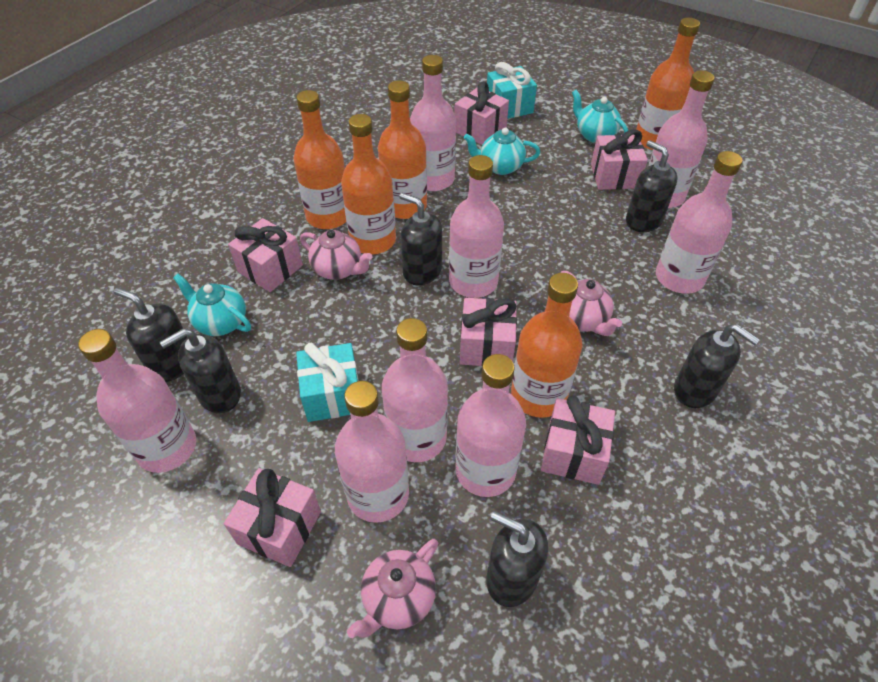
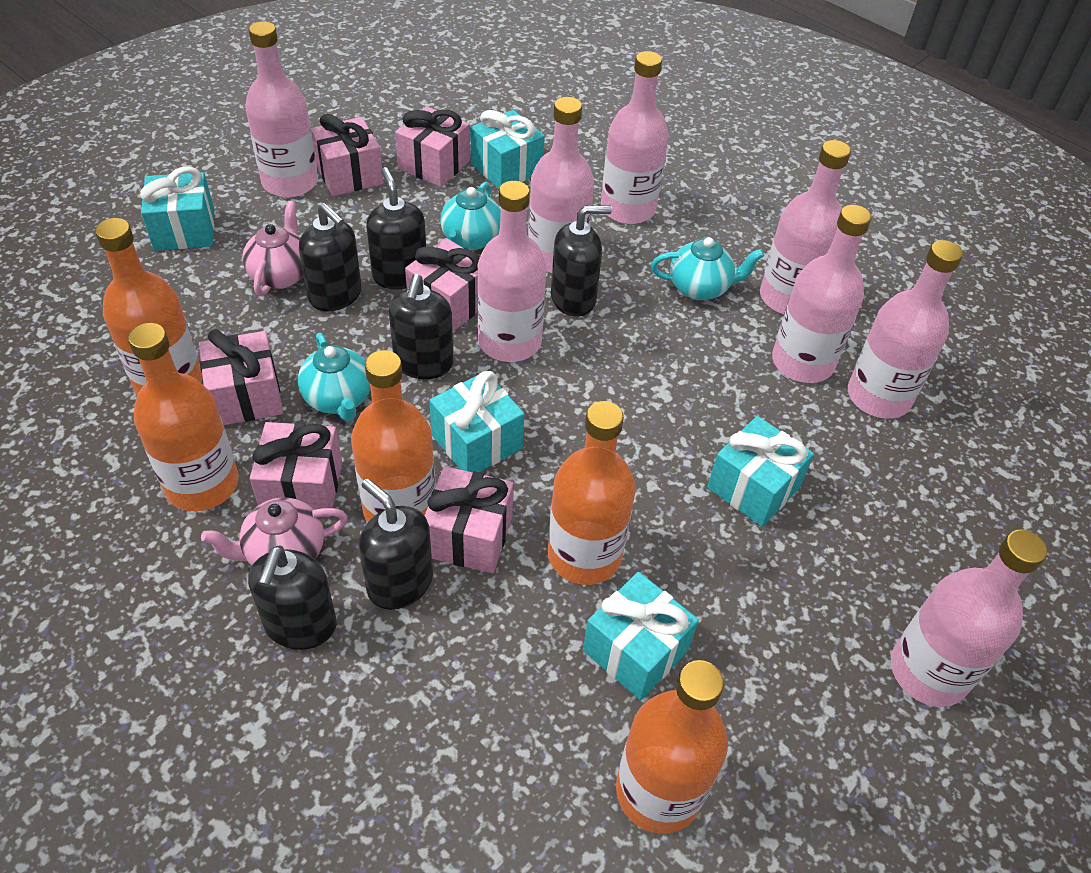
pink teapot: [300,230,372,280] [347,539,438,638] [561,271,622,336] = 3 -> [201,497,348,565] [242,201,304,296] = 2
turquoise gift: [296,343,359,422] [487,62,537,119] = 2 -> [140,166,214,251] [429,371,524,472] [470,110,545,188] [583,572,699,700] [707,416,814,527] = 5

